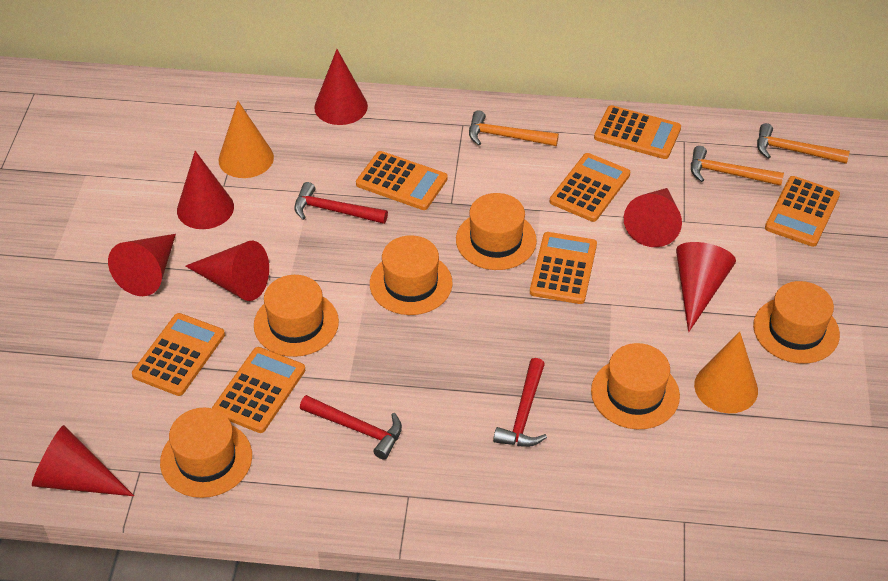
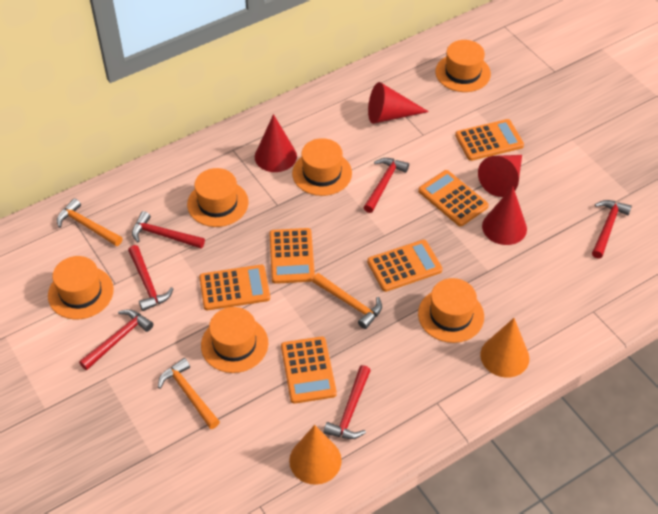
orange calculator: [132,313,225,396] [212,347,305,433] [356,151,448,210] [530,232,597,304] [550,153,630,222] [594,105,681,159] [765,176,840,247] = 7 -> [199,265,270,310] [269,228,315,284] [281,336,337,404] [367,240,443,292] [418,170,489,227] [455,119,524,161] = 6
red cone: [32,425,134,496] [108,234,176,296] [177,151,234,229] [185,241,269,301] [314,49,368,125] [624,188,682,247] [676,242,736,332] = 7 -> [255,114,297,172] [368,82,429,124] [478,155,522,197] [482,186,527,245] = 4
red hammer: [294,182,388,224] [300,395,402,460] [493,358,547,447] = 3 -> [79,309,153,370] [128,245,173,311] [132,211,205,248] [324,365,371,439] [363,158,409,213] [592,200,632,259] = 6

